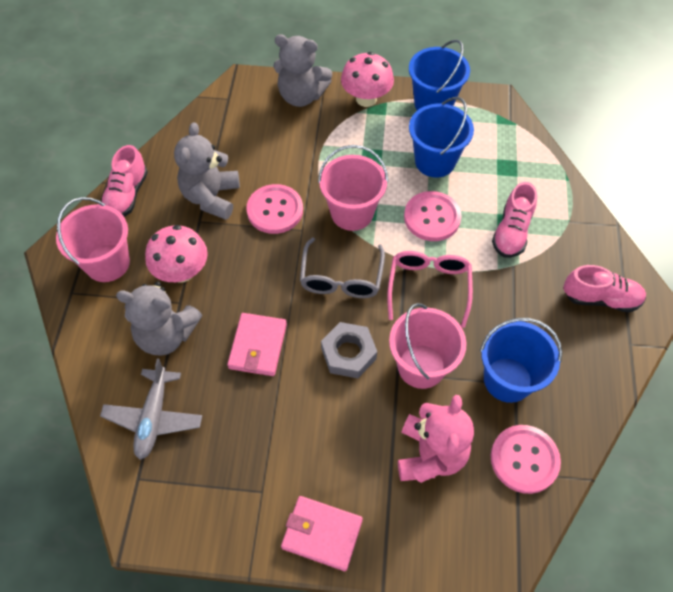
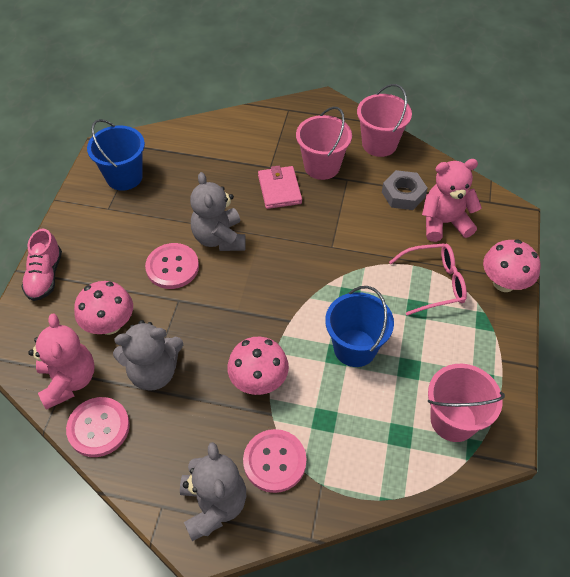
blue bucket: [409,39,470,110] [409,97,474,178] [480,318,562,403] = 3 -> [87,119,145,191] [325,286,394,367] = 2
grey glasses: [300,237,385,298] = 1 -> none = 0
grey plane: [100,359,202,460] = 1 -> none = 0
pink mushroom: [145,225,208,283] [341,52,394,107] = 2 -> [74,281,133,335] [227,337,289,395] [483,239,540,292] = 3
pink shoe: [101,145,148,217] [492,182,537,258] [563,265,646,313] = 3 -> [21,229,62,301] = 1
pink teddy bear: [398,395,474,483] = 1 -> [28,314,95,410] [422,159,482,242] = 2
pink wallet: [227,313,287,376] [281,496,363,571] = 2 -> [258,166,302,209] = 1

